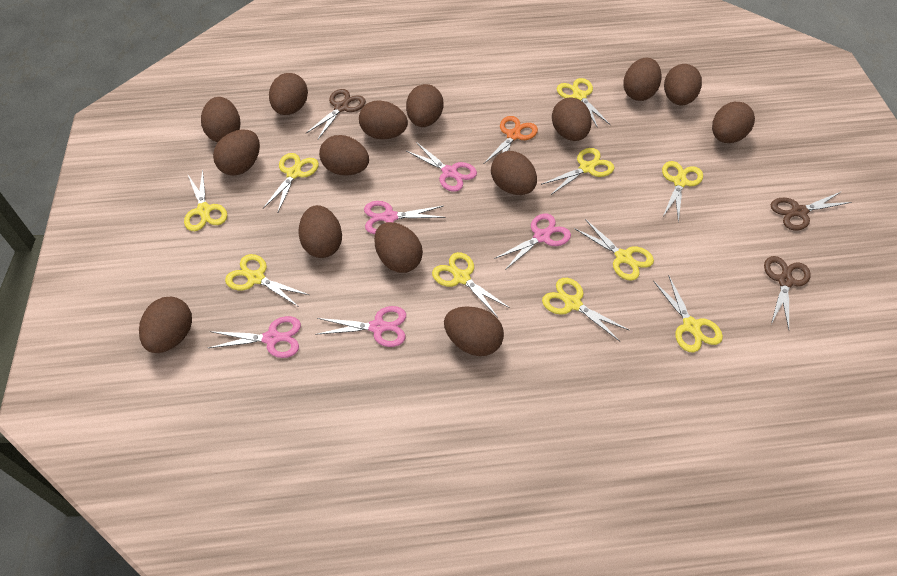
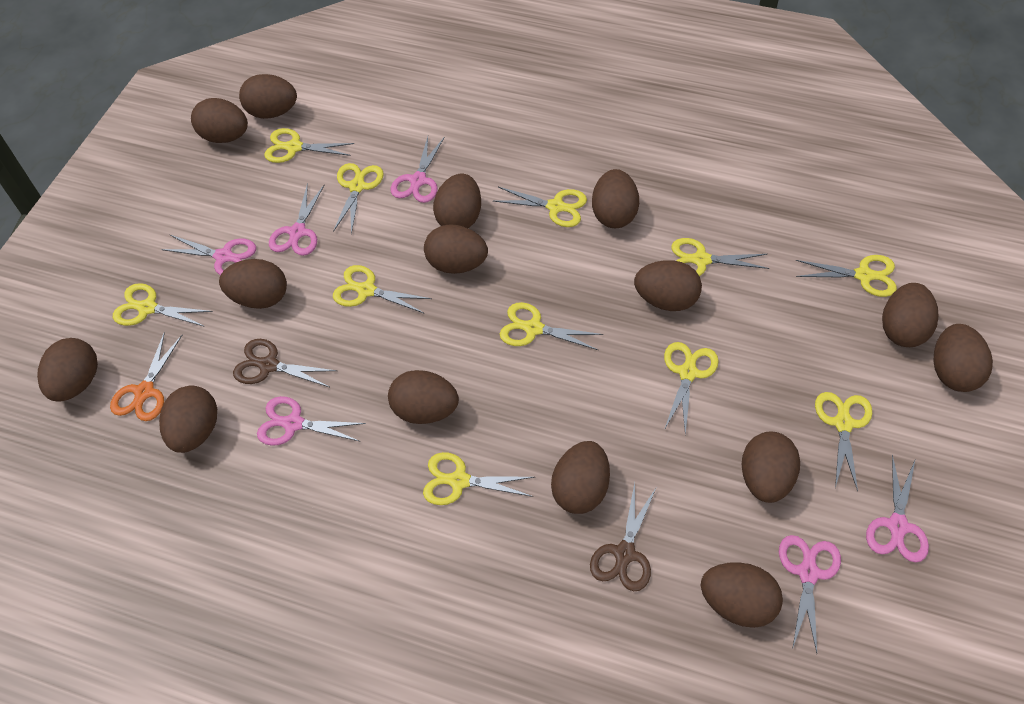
brown scissors: [306,89,366,139] [764,256,811,330] [771,192,851,231] = 3 -> [233,339,337,387] [590,483,656,591] = 2
pink scissors: [208,316,301,358] [315,306,406,347] [364,201,446,234] [406,142,477,192] [494,214,571,270] = 5 -> [161,235,256,275] [257,396,366,446] [269,183,324,256] [391,136,445,203] [779,535,841,653] [866,454,929,562] = 6
yellow scissors: [184,169,227,231] [225,254,309,307] [263,153,319,212] [432,252,510,318] [541,148,614,195] [542,278,630,341] [557,78,611,128] [574,219,654,281] [653,275,723,352] [662,161,703,222] = 10 -> [113,283,213,327] [264,128,354,163] [333,163,384,235] [333,265,432,313] [423,452,534,505] [493,187,587,227] [500,302,603,350] [664,342,719,435] [671,238,769,276] [796,255,897,297] [815,392,872,491] = 11

